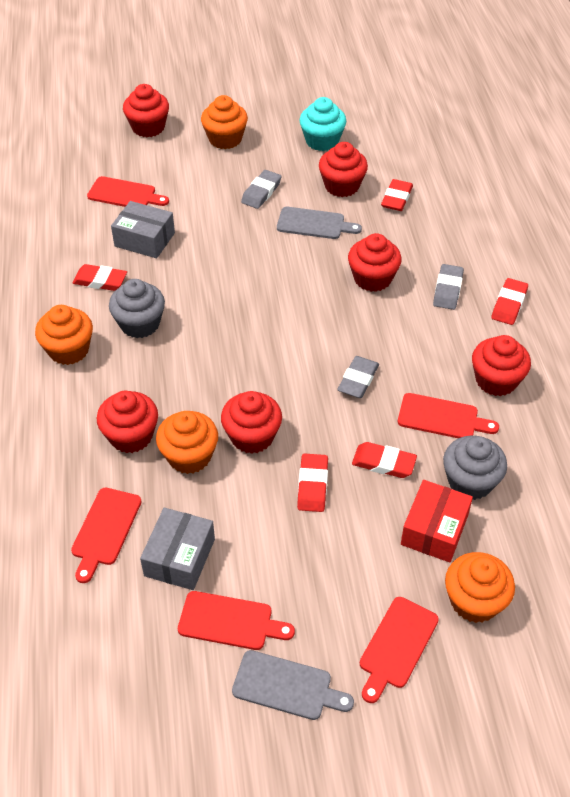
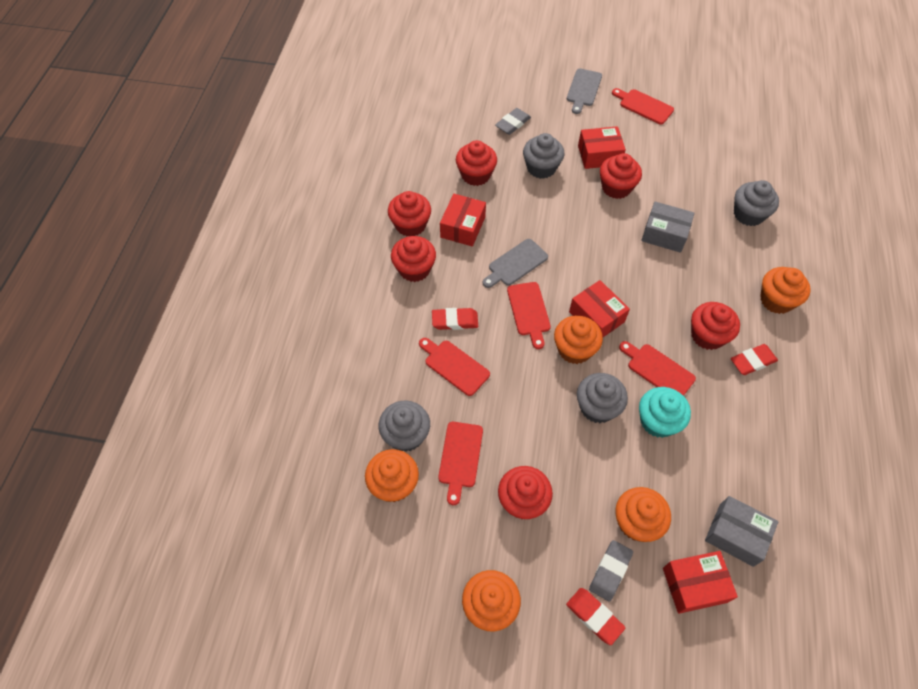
grey cupcake: [109,279,165,338] [443,436,507,500] = 2 -> [379,400,430,452] [523,133,564,179] [577,373,628,423] [734,180,779,226] = 4
grey eraser: [241,170,282,209] [337,356,379,398] [433,264,464,310] = 3 -> [495,108,531,135] [589,540,633,602] = 2
orange cupcake: [35,305,93,365] [156,411,218,474] [201,95,248,149] [445,552,515,623] = 4 -> [365,449,419,502] [462,570,521,632] [554,315,603,364] [615,487,671,542] [760,267,811,314] = 5
red box: [401,480,473,562] = 1 -> [440,194,486,247] [569,280,630,337] [578,126,626,169] [663,551,738,614] = 4
red eraser: [72,264,127,291] [297,454,328,512] [352,442,417,478] [381,179,413,211] [491,278,528,325] = 5 -> [432,308,478,330] [566,588,625,645] [731,344,778,375] = 3

